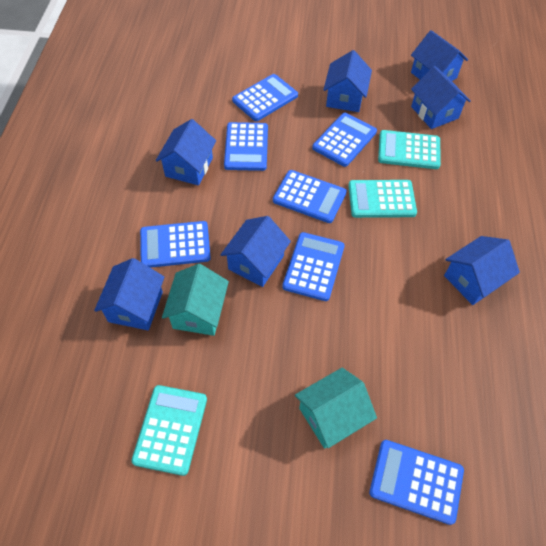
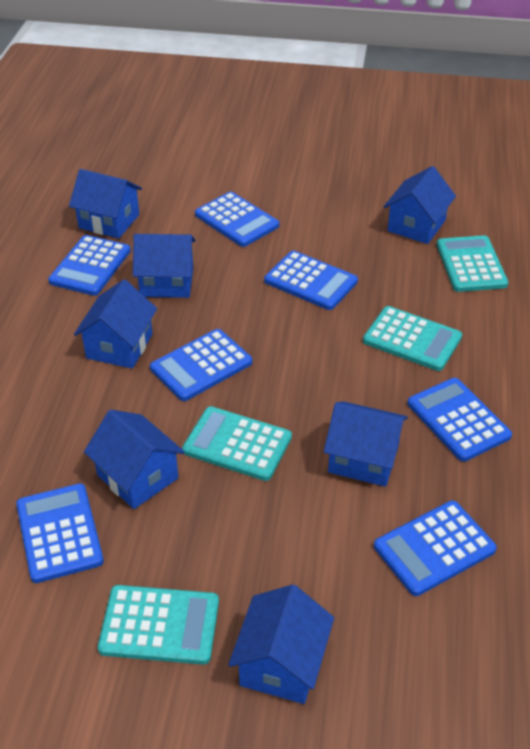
turquoise calculator: [131,385,207,476] [348,180,417,218] [378,130,441,169] = 3 -> [98,585,219,665] [182,406,292,481] [363,306,462,371] [437,235,508,292] = 4
turquoise house: [162,264,229,336] [295,368,377,449] = 2 -> none = 0

